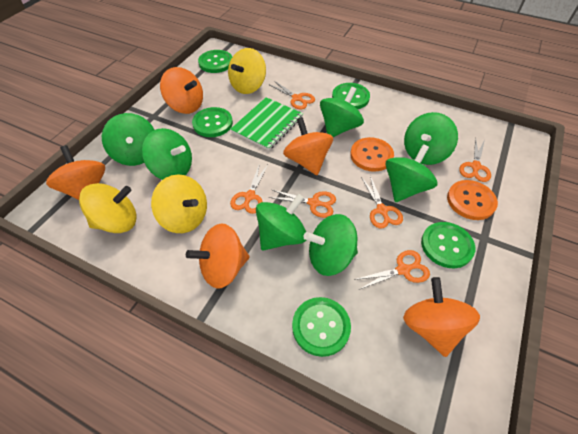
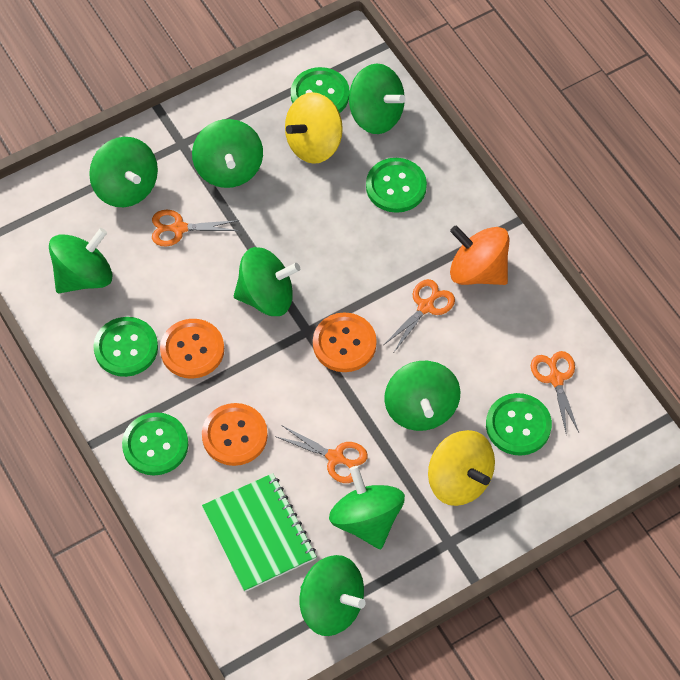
green spinning top: [102,113,154,166] [142,128,192,180] [256,194,306,251] [304,214,358,276] [320,87,364,137] [385,144,438,202] [404,112,458,165] = 7 -> [49,228,112,293] [89,137,158,207] [192,119,263,188] [234,247,300,316] [300,555,366,636] [329,466,405,549] [349,63,406,134] [384,361,460,431] = 8
orange button: [350,137,394,172] [447,180,498,220] = 2 -> [160,319,224,379] [202,403,268,466] [313,312,377,372] = 3
orange scissors: [230,163,268,214] [268,81,315,109] [269,190,336,218] [354,250,430,290] [361,176,403,229] [459,138,491,182] = 6 -> [152,210,239,246] [275,425,368,483] [384,279,455,352] [531,351,579,432] = 4
orange spinning top: [46,145,105,200] [160,67,203,114] [186,223,250,289] [283,117,333,175] [403,277,480,357] = 5 -> [450,225,510,285] = 1
yellow spinning top: [79,183,136,233] [151,174,207,233] [228,48,266,94] = 3 -> [285,92,343,164] [428,430,495,506] = 2

